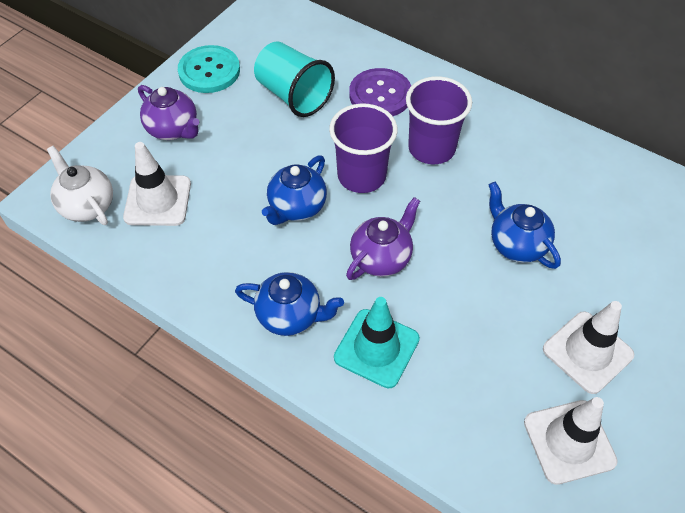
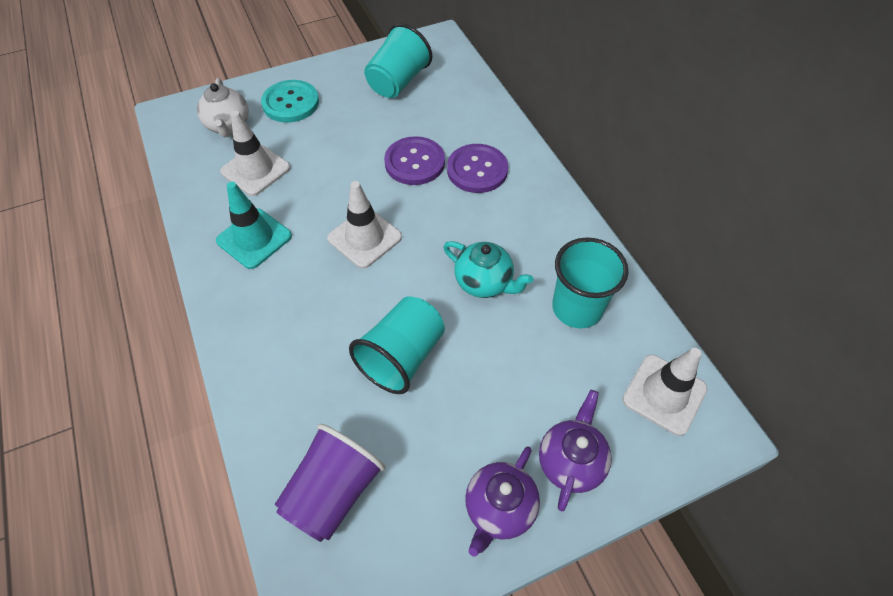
blue teapot: [235,272,344,336] [262,155,327,225] [489,182,561,269] = 3 -> none = 0
purple button: [349,68,411,116] = 1 -> [384,136,445,185] [447,144,508,193] = 2
purple cup: [329,103,398,193] [406,76,472,164] = 2 -> [275,424,385,542] = 1
turquoise cup: [254,42,335,117] = 1 -> [349,296,445,394] [364,23,432,98] [552,237,628,329] = 3
turquoise teapot: none = 0 -> [443,241,533,298] = 1

